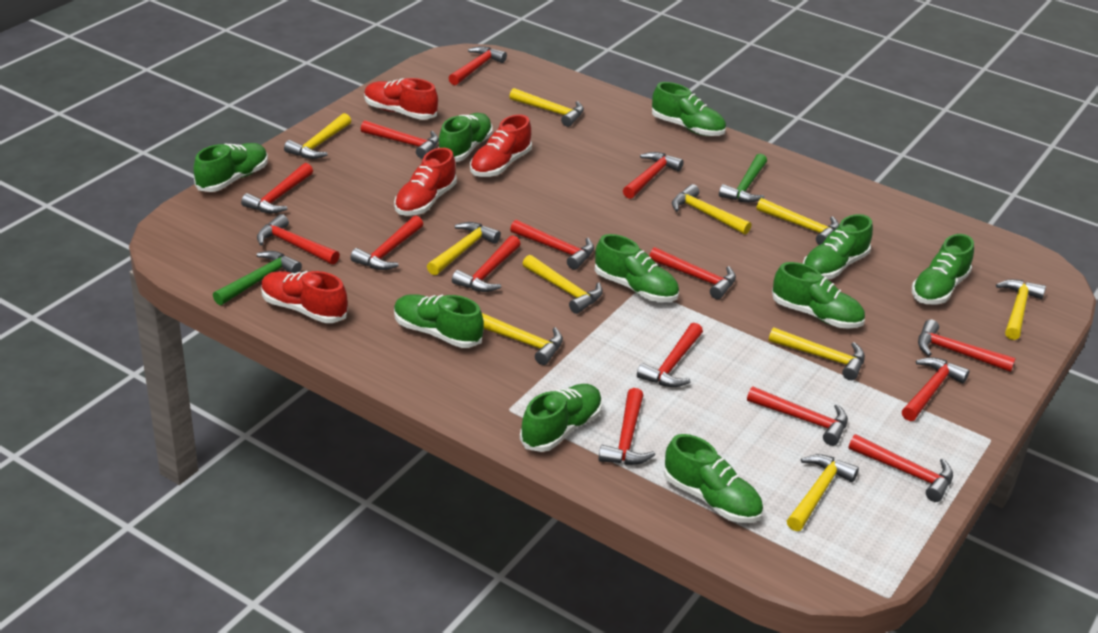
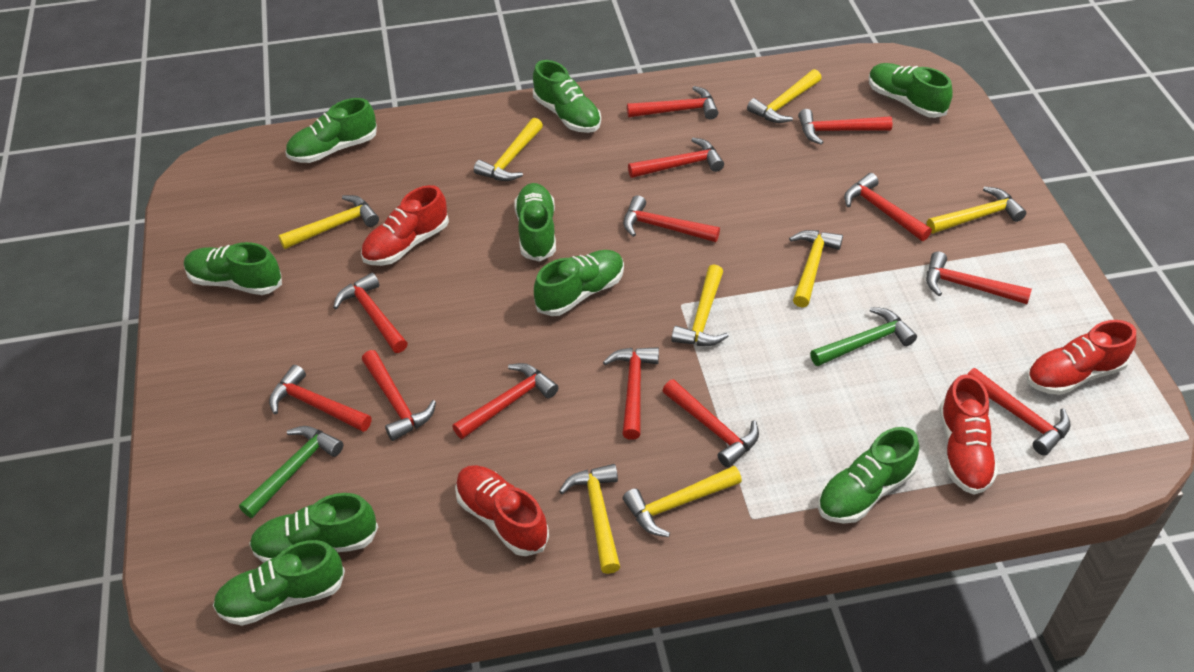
green shoe: [193,143,268,192] [394,294,484,348] [438,113,493,162] [520,384,602,452] [595,234,679,302] [652,82,726,136] [664,434,763,523] [772,262,865,329] [803,214,873,279] [912,234,974,304] = 10 -> [184,242,282,295] [213,540,345,626] [249,493,378,563] [286,98,377,163] [514,183,556,262] [533,60,601,133] [534,250,624,316] [818,427,919,524] [869,63,953,118] = 9
red hammer: [241,163,313,213] [257,214,340,265] [350,215,423,270] [361,120,439,159] [449,46,507,85] [452,235,521,292] [510,220,594,270] [598,388,656,465] [623,152,684,199] [637,323,703,387] [649,247,736,299] [747,386,848,446] [848,434,953,502] [902,357,970,421] [918,319,1016,372] = 15 -> [269,365,372,432] [333,273,408,353] [362,350,436,441] [452,363,559,439] [603,347,659,440] [623,195,720,242] [627,86,718,119] [628,138,724,178] [662,379,759,468] [798,109,892,145] [844,173,932,241] [926,252,1032,304] [967,368,1071,455] = 13
yellow hammer: [284,113,351,159] [427,222,501,275] [482,313,563,365] [509,88,584,127] [523,255,603,314] [672,184,751,235] [757,198,839,245] [769,327,865,380] [787,454,859,531] [996,279,1046,340] = 10 -> [278,195,379,249] [474,118,543,181] [559,464,620,574] [623,466,742,537] [671,264,729,346] [747,69,822,123] [789,230,843,308] [927,187,1026,234] = 8

